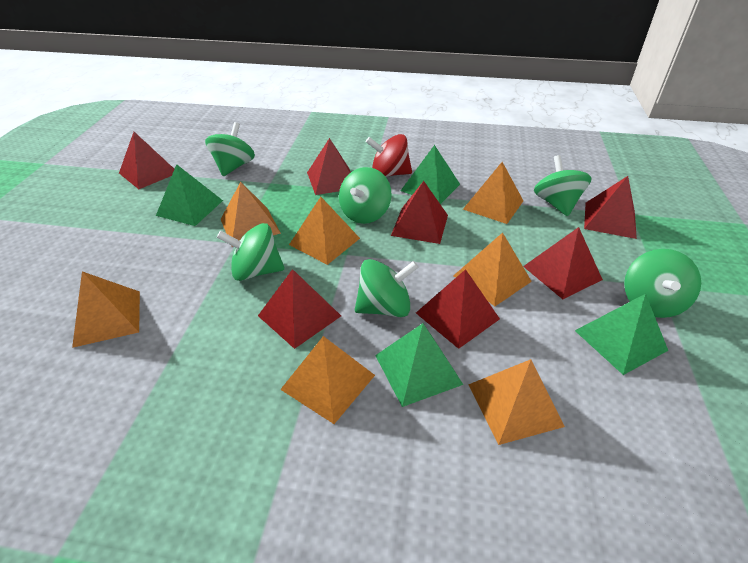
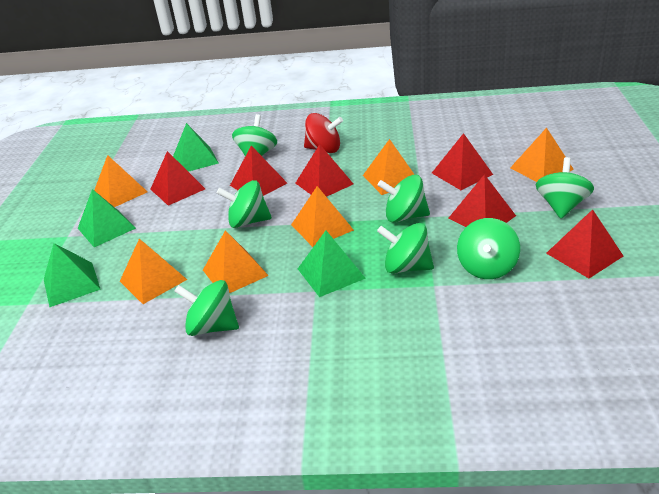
green spinning top: [205,122,255,176] [217,223,285,281] [339,167,392,224] [355,259,419,317] [534,155,592,216] [624,249,701,318] = 6 -> [174,280,239,336] [217,180,272,228] [232,114,277,156] [377,175,430,223] [377,223,434,274] [457,218,520,279] [535,157,594,219] = 7
orange pyramid: [72,271,140,348] [221,182,281,247] [280,336,375,424] [289,197,360,265] [453,233,532,306] [463,162,523,224] [468,359,565,445] = 7 -> [94,155,148,207] [120,239,187,304] [203,230,269,293] [291,186,354,247] [363,139,415,195] [510,128,574,182] = 6
red pyramid: [119,132,174,189] [258,269,341,349] [307,138,351,195] [391,181,448,244] [416,269,500,349] [523,227,603,299] [584,176,637,239] = 7 -> [150,151,205,206] [230,145,287,196] [295,144,353,197] [432,133,493,190] [448,174,516,227] [546,209,623,278] = 6

